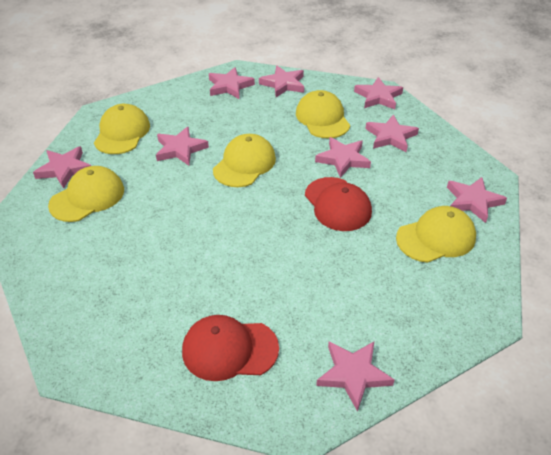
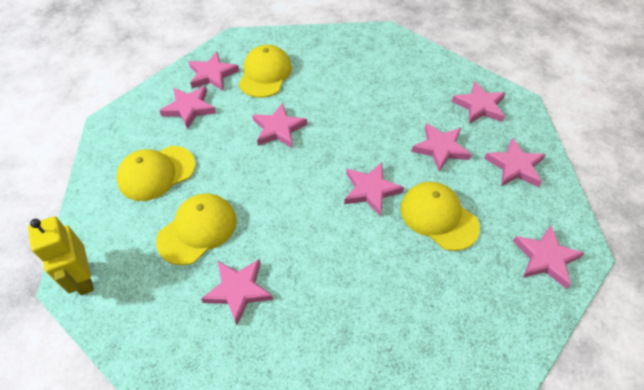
red cap: [182,315,279,381] [305,177,372,231] = 2 -> none = 0
yellow cap: [48,166,124,222] [94,104,150,154] [213,134,276,187] [296,90,350,139] [396,206,476,263] = 5 -> [116,146,196,201] [156,193,237,265] [239,45,292,98] [400,182,480,251] = 4
yellow robot: none = 0 -> [28,216,94,295] = 1

